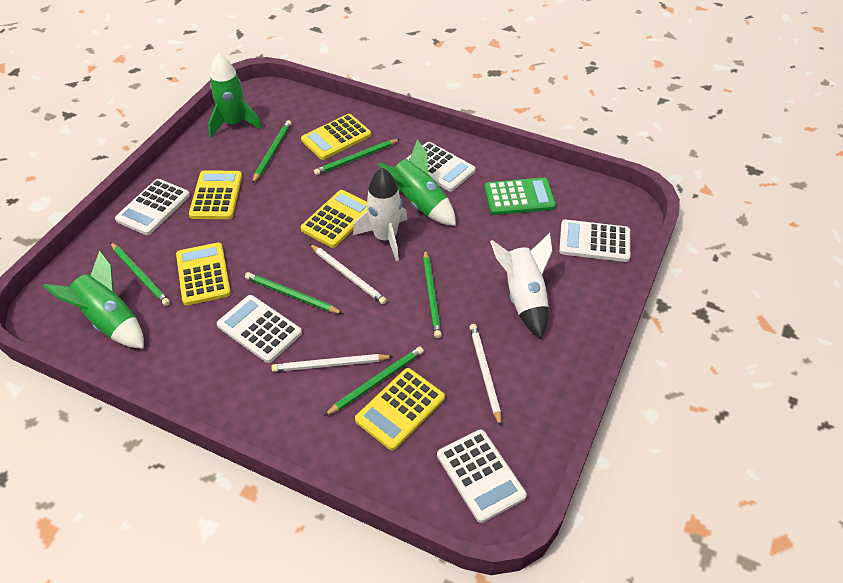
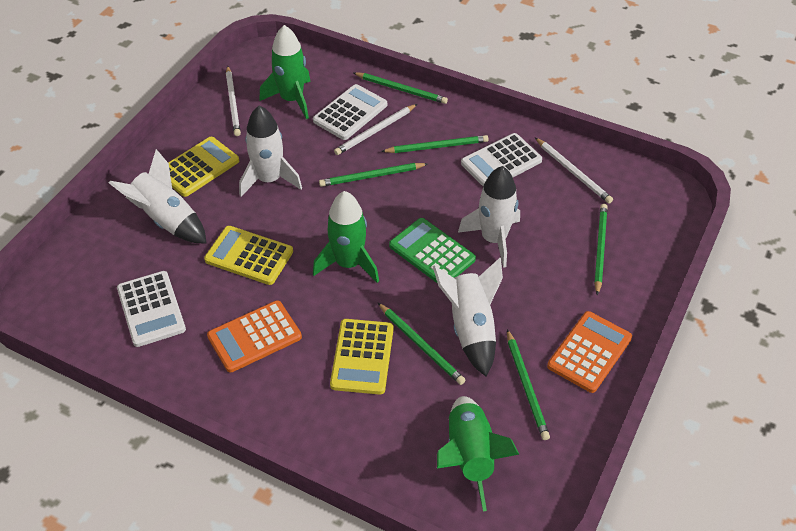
orange calculator: none = 0 -> [207,300,302,372] [547,311,632,393] = 2
white calculator: [115,179,190,235] [217,295,302,363] [406,142,476,191] [437,429,527,523] [559,220,630,262] = 5 -> [117,271,186,347] [313,84,387,140] [461,133,542,186] = 3
white rocket: [353,168,408,261] [490,233,553,339] = 2 -> [109,149,207,244] [239,106,302,197] [432,258,503,376] [458,166,520,268] = 4
yellow calculator: [176,242,231,306] [189,170,242,219] [300,190,367,248] [301,114,371,160] [355,368,445,451] = 5 -> [168,137,239,197] [204,226,293,285] [330,319,394,395] = 3

